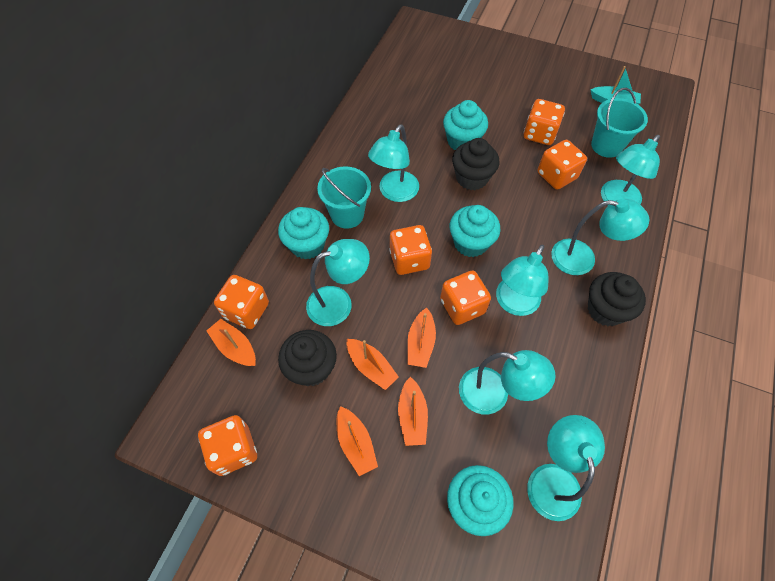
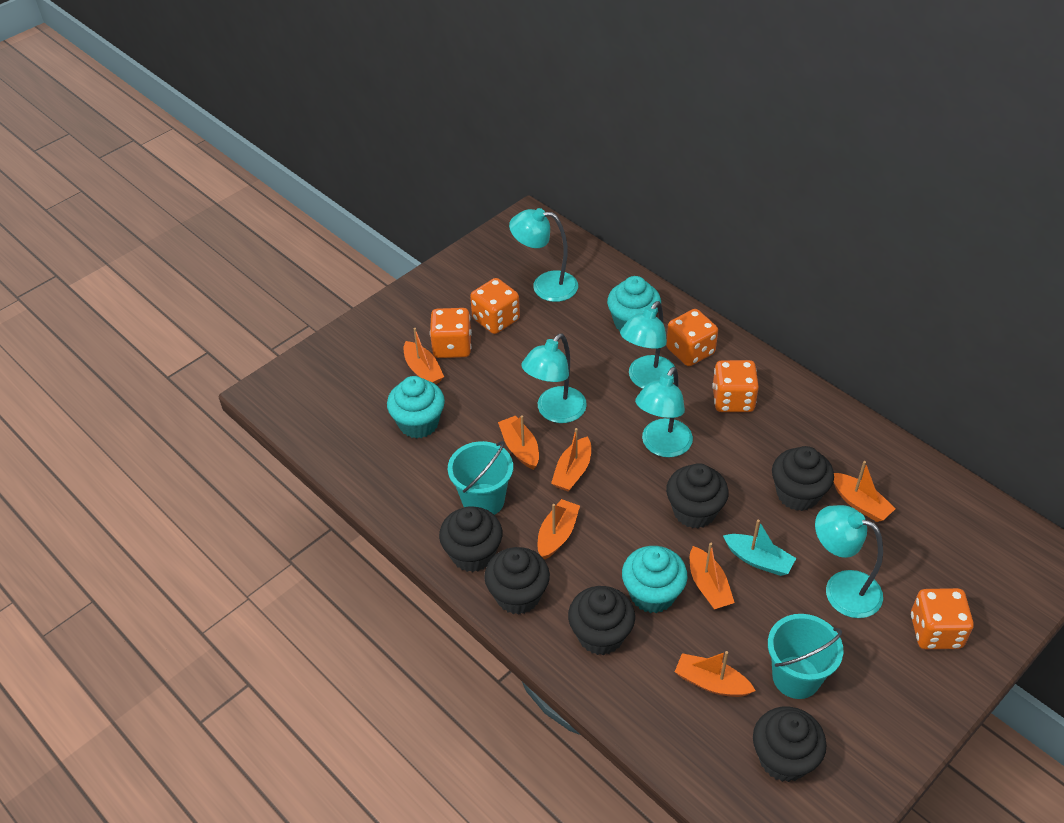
black cupcake: [278,330,337,386] [452,138,499,190] [588,272,646,326] = 3 -> [439,506,502,572] [484,547,550,615] [568,586,635,655] [666,463,729,528] [753,707,827,782] [772,446,834,511] = 6
orange boat: [207,319,256,366] [337,406,378,476] [347,339,399,390] [398,377,428,446] [407,308,436,368] = 5 -> [404,328,444,384] [498,415,539,470] [538,499,580,560] [551,428,591,492] [675,651,756,697] [690,543,735,610] [834,461,896,522] = 7
orange dice: [198,415,257,476] [214,275,269,329] [389,225,432,275] [440,270,491,325] [524,99,565,145] [537,140,587,190] = 6 -> [430,308,472,358] [470,278,520,334] [666,309,718,366] [712,360,759,412] [911,588,974,649] = 5
turquoise cupcake: [278,207,329,259] [443,100,488,150] [447,465,513,536] [450,205,501,257] = 4 -> [387,376,445,439] [607,276,661,332] [622,546,687,613] = 3
turquoise lamp: [306,239,370,326] [368,125,419,202] [459,350,556,415] [496,245,549,316] [527,415,605,521] [551,199,649,275] [601,135,660,204] = 7 -> [509,208,578,302] [521,333,587,423] [620,301,675,389] [635,367,693,457] [815,505,883,618] = 5

